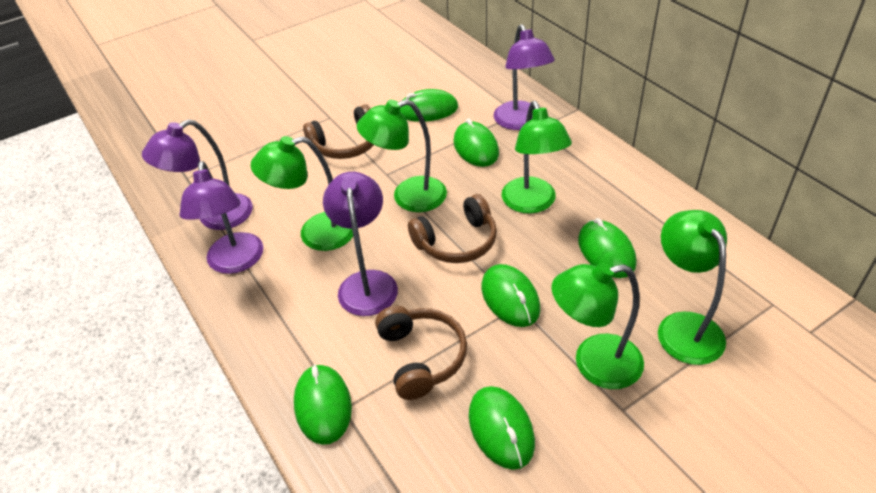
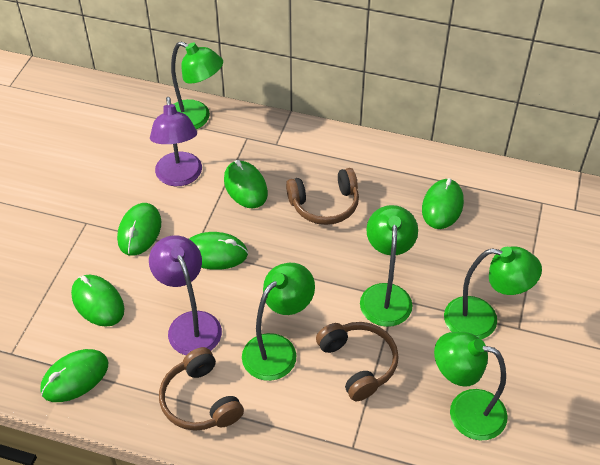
purple lamp: [142,119,253,230] [180,161,263,274] [323,172,398,316] [494,24,555,130] = 4 -> [149,235,222,355] [150,97,202,186] = 2

